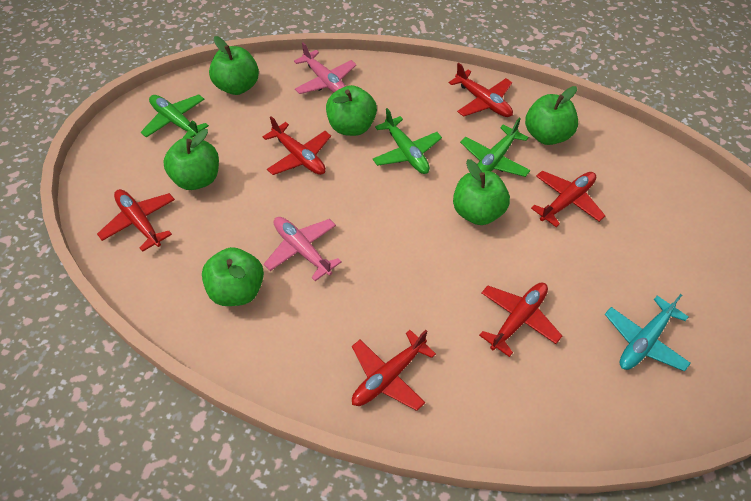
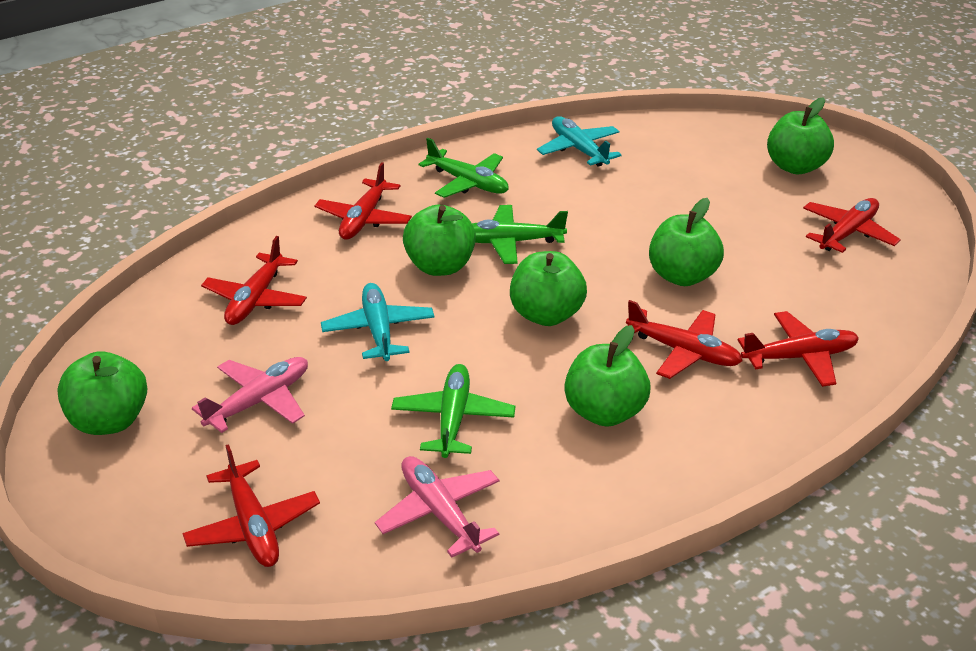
turquoise plane: [605,294,691,372] = 1 -> [321,283,435,361] [537,116,622,167] = 2

